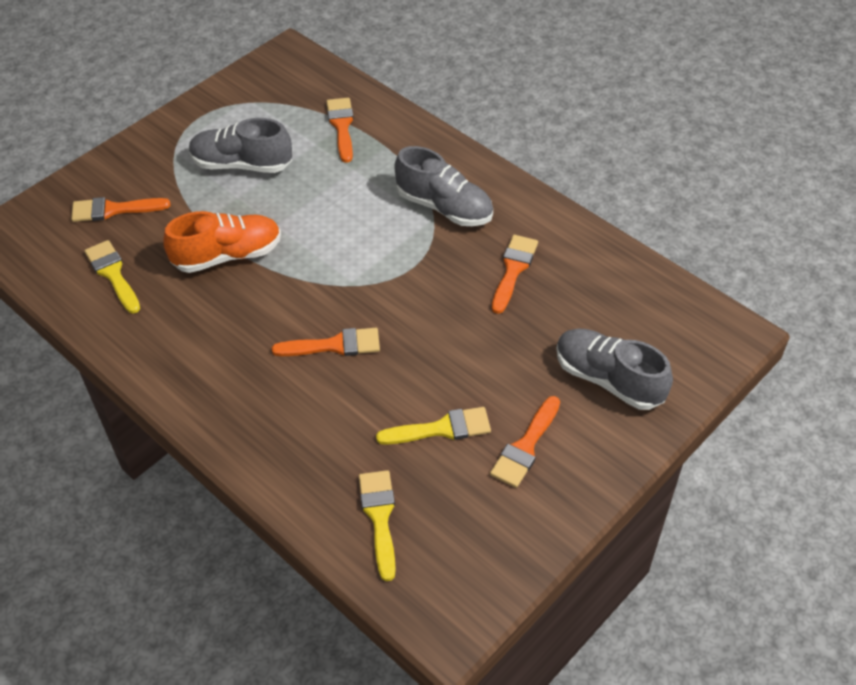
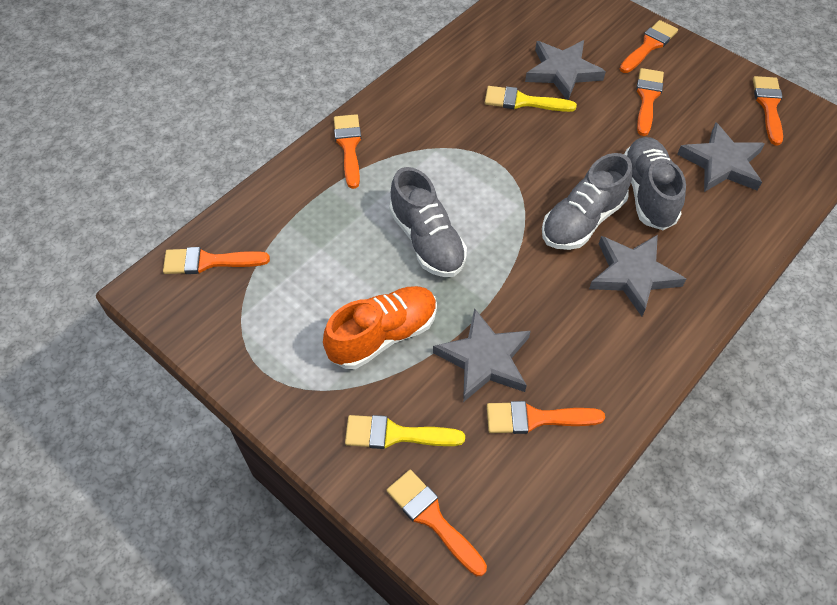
grey star: none = 0 -> [433,308,531,402] [525,40,606,100] [589,235,686,316] [677,123,765,192] = 4
orange brush: [71,197,171,222] [272,328,380,356] [326,98,354,163] [490,396,560,488] [492,235,538,314] = 5 -> [163,247,270,274] [334,114,361,189] [387,470,487,576] [487,401,605,434] [620,20,678,73] [636,68,664,136] [753,76,783,146] = 7
yellow brush: [84,240,140,314] [359,470,396,581] [376,407,491,445] = 3 -> [345,415,465,449] [485,86,577,112] = 2

